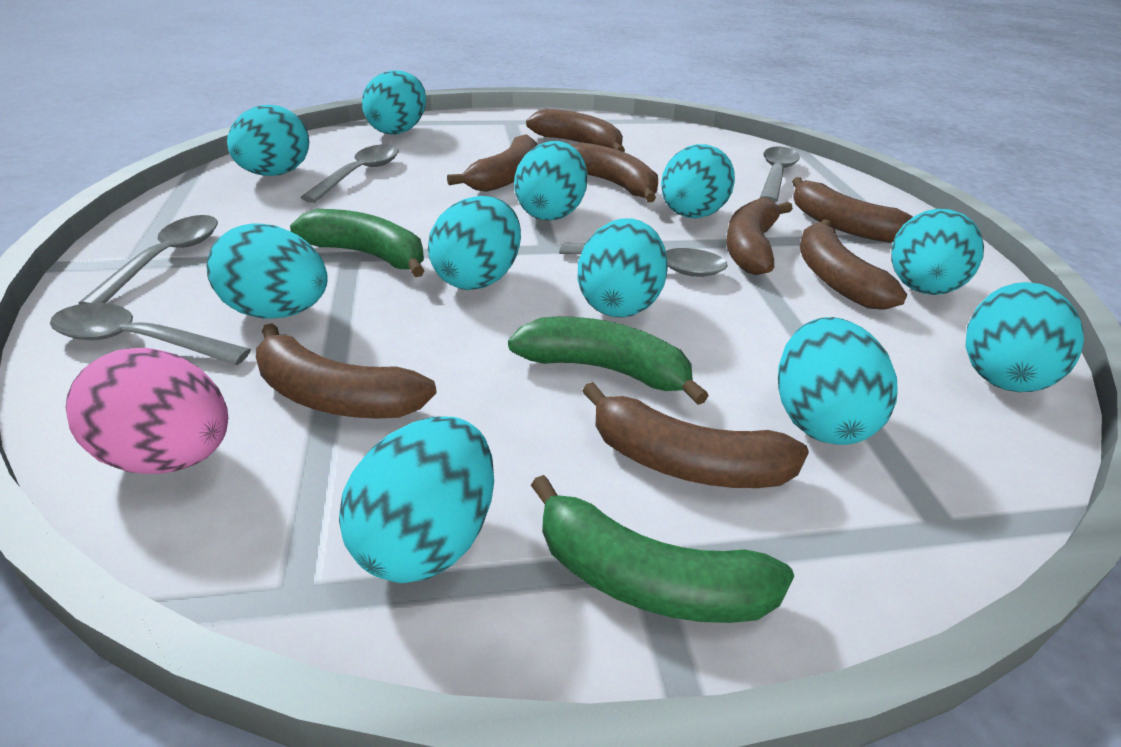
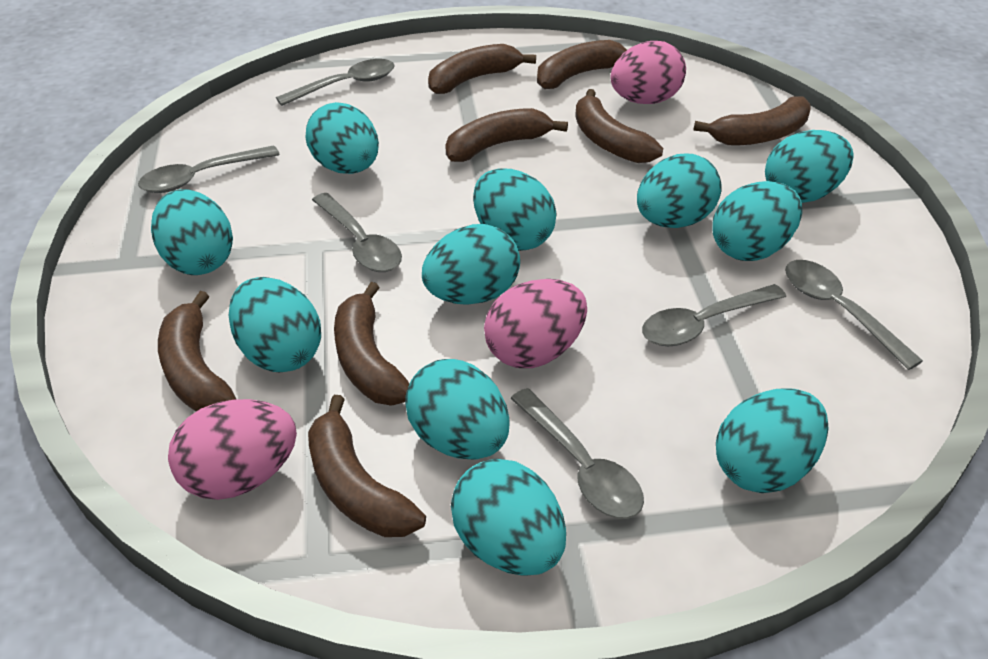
green banana: [290,209,425,277] [508,317,709,405] [531,475,794,623] = 3 -> none = 0
grey spoon: [50,303,251,365] [78,215,218,304] [300,144,399,203] [559,243,728,277] [760,146,800,202] = 5 -> [138,145,280,193] [276,59,395,106] [312,193,402,272] [510,388,644,519] [642,284,786,346] [785,260,923,370] = 6
pink egg: [66,348,228,474] = 1 -> [168,399,297,500] [484,279,587,368] [611,41,686,104] = 3

